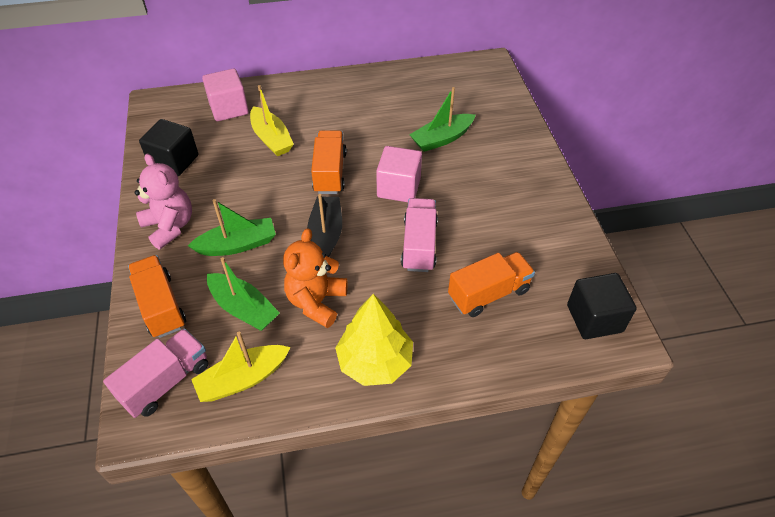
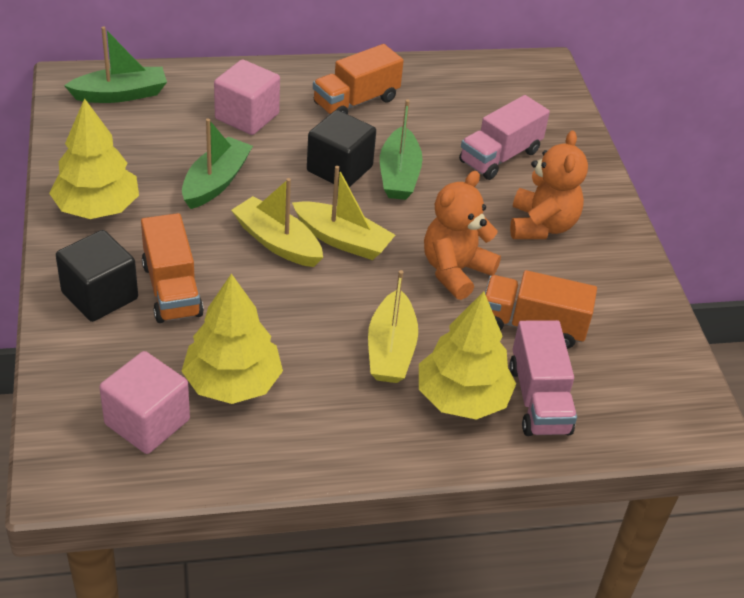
black boat: [307,194,342,257] = 1 -> none = 0
orange teddy bear: [283,228,348,328] = 1 -> [424,171,501,300] [510,131,588,239] = 2
pink teddy bear: [135,154,192,249] = 1 -> none = 0
yellow boat: [191,331,290,402] [250,85,294,156] = 2 -> [231,178,323,267] [292,166,395,260] [368,270,418,383] = 3
yellow tree: [335,294,413,386] = 1 -> [49,98,139,219] [182,273,283,404] [419,291,516,420] = 3

